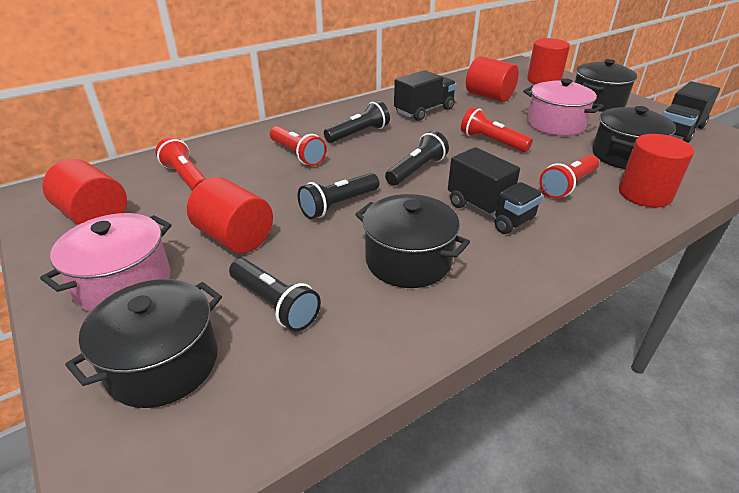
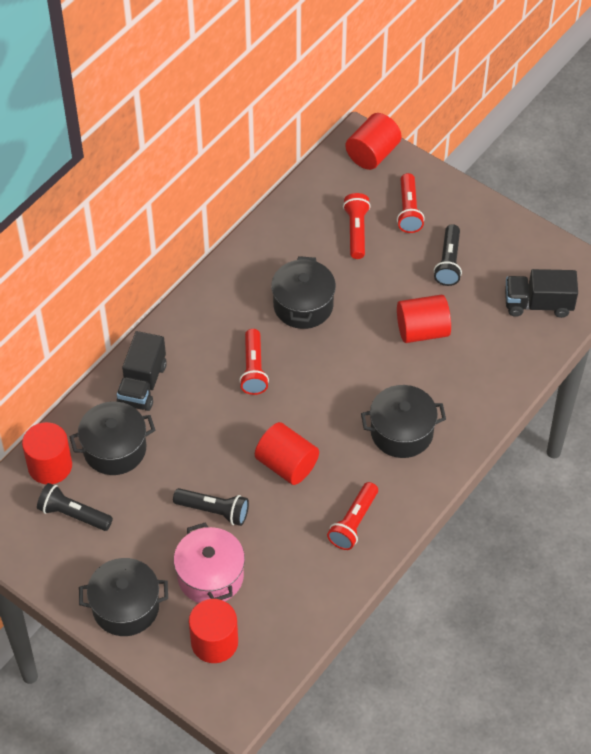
black flashlight: [229,258,321,332] [298,173,379,219] [324,101,390,143] [385,131,449,186] = 4 -> [37,483,113,531] [173,488,249,526] [434,224,462,286] = 3
black truck: [394,70,457,121] [448,147,543,234] [662,81,720,143] = 3 -> [117,331,167,411] [505,269,578,318] = 2
pink pot: [40,213,171,312] [523,78,604,136] = 2 -> [174,523,245,603] = 1

